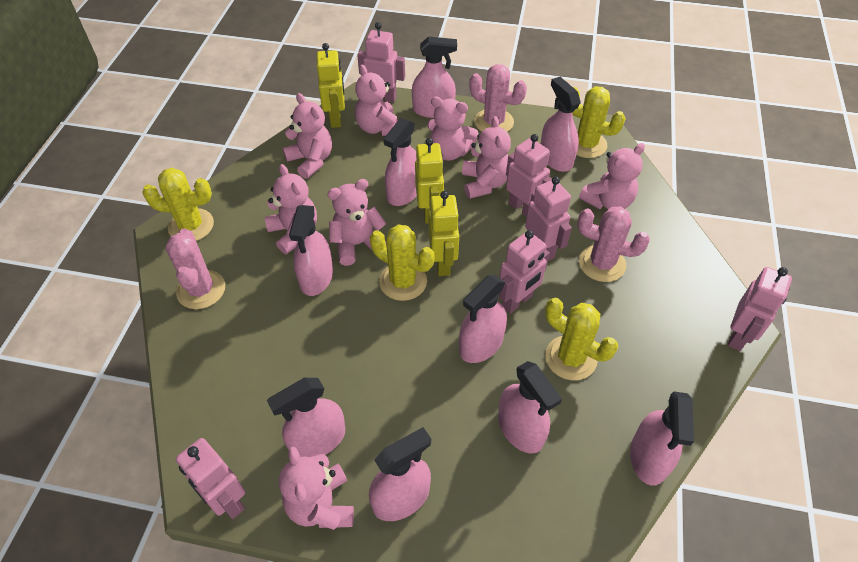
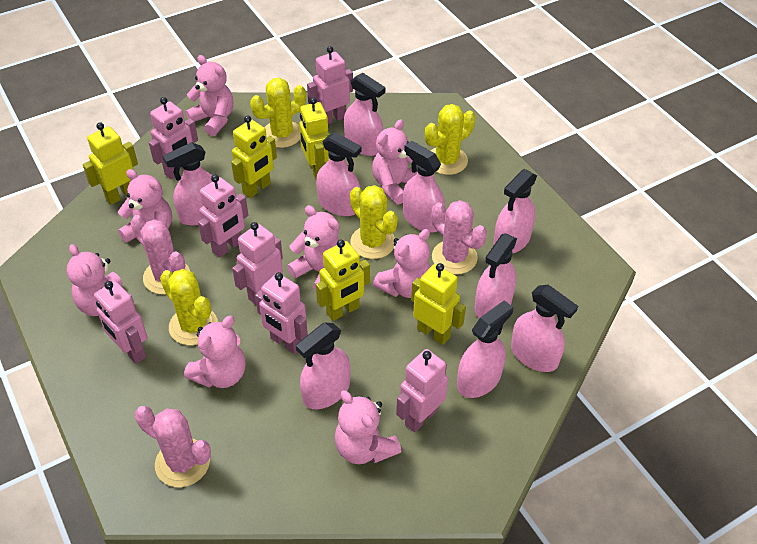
pink robot: [176,438,245,519] [357,22,405,103] [499,230,550,314] [506,134,552,217] [525,176,572,261] [728,267,792,351] = 6 -> [94,281,148,364] [149,97,198,179] [198,175,248,258] [232,222,283,305] [255,272,308,354] [307,46,353,124] [396,349,448,432] = 7
yellow robot: [317,43,345,128] [415,138,444,224] [428,191,460,276] = 3 -> [83,122,138,205] [231,116,277,198] [299,97,330,179] [316,240,370,321] [411,263,466,345] = 5

